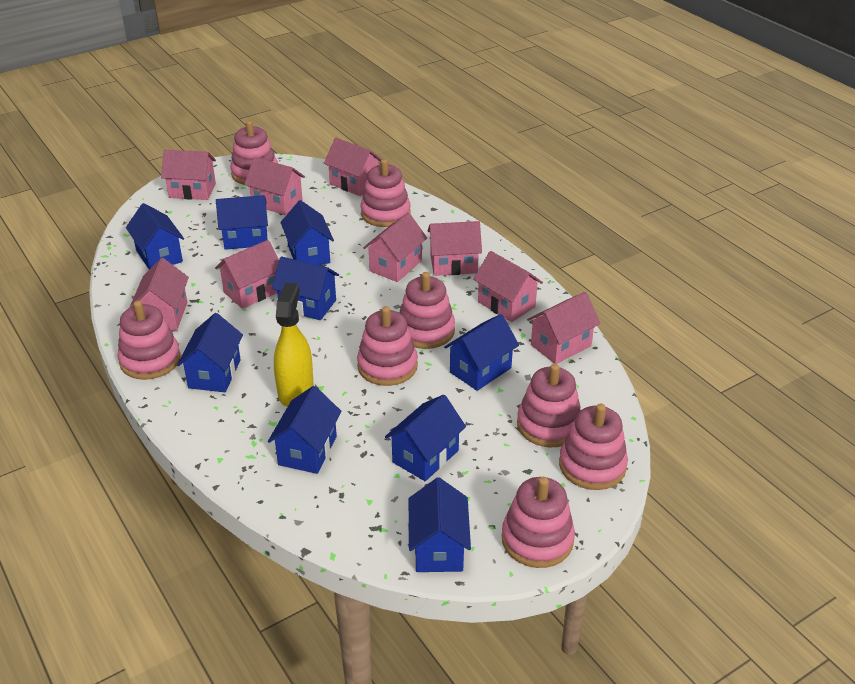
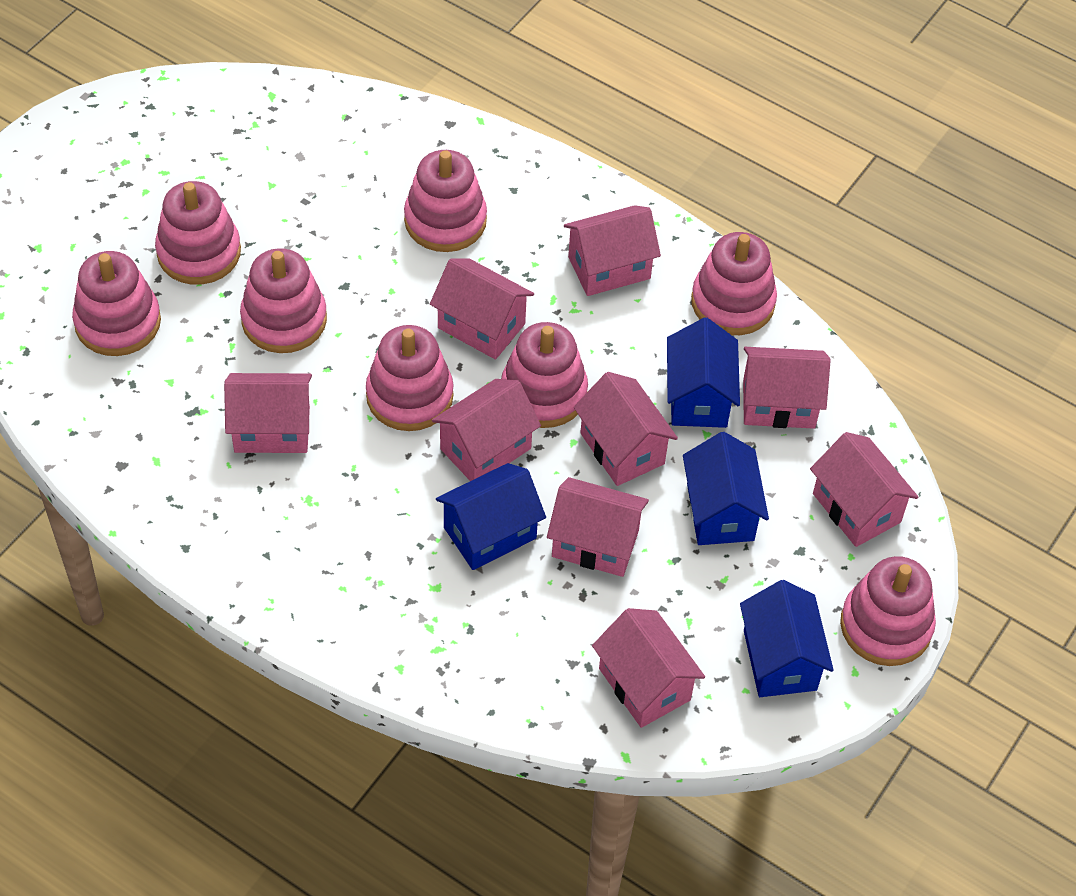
blue house: [126,203,184,269] [177,313,243,392] [216,195,268,250] [268,386,341,474] [272,256,339,320] [280,200,334,265] [385,395,466,481] [409,478,471,572] [444,314,519,391] = 9 -> [436,463,546,570] [667,317,740,428] [683,432,769,545] [740,580,834,697] = 4
yellow spray bottle: [274,283,314,407] = 1 -> none = 0

